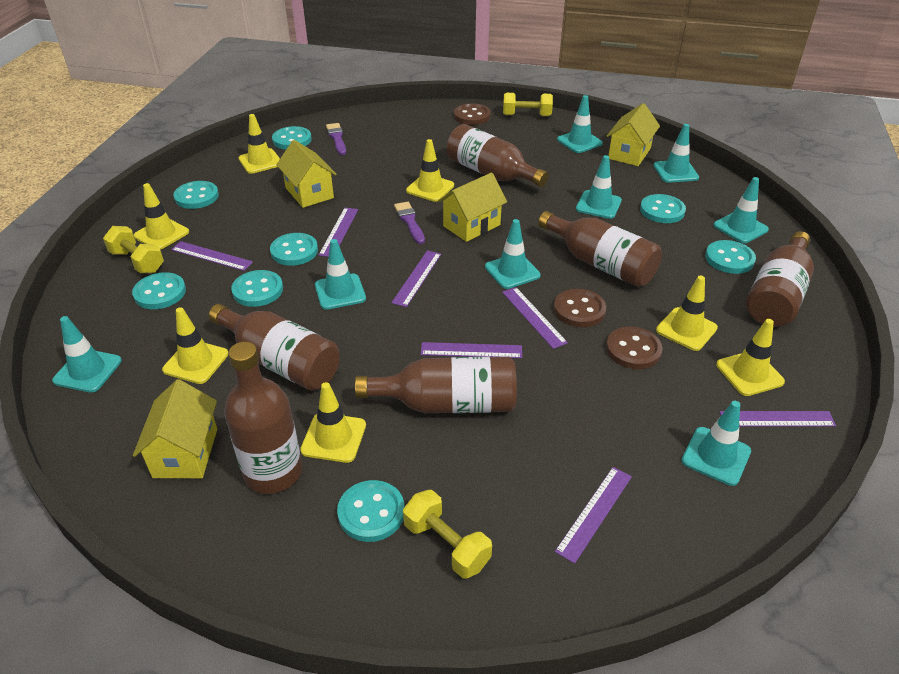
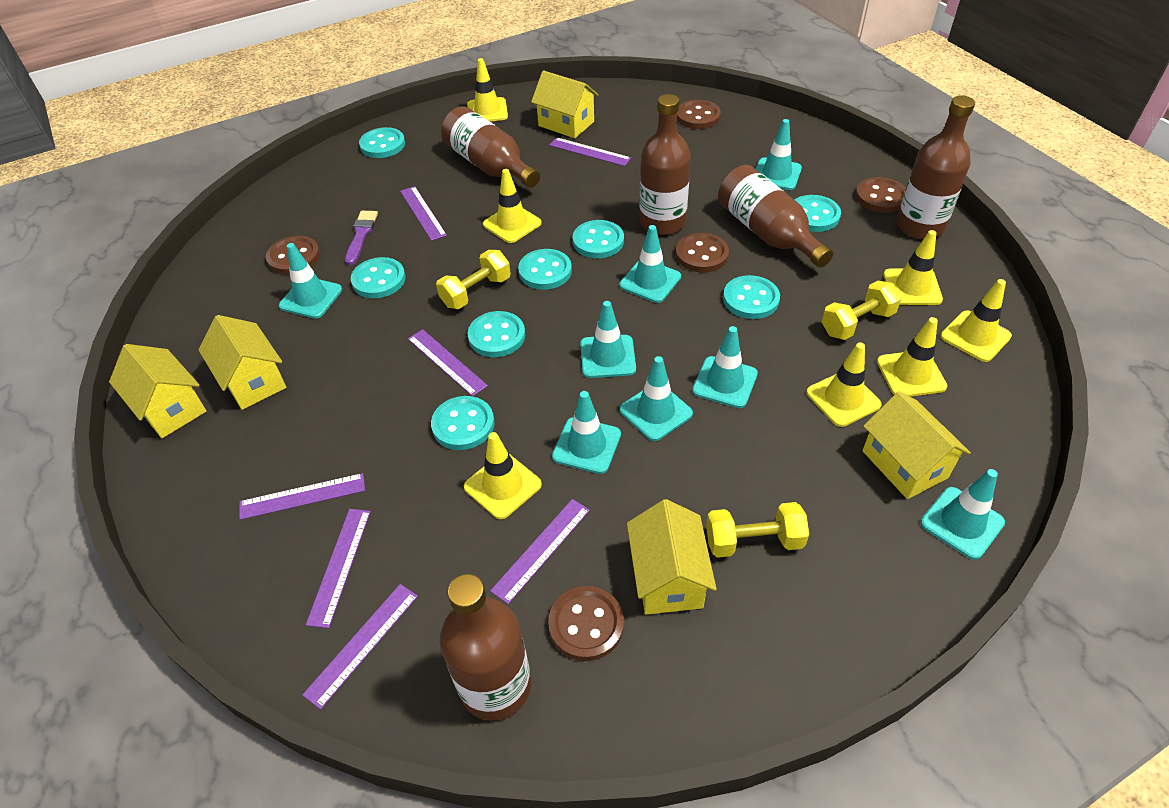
brown bottle: [209,304,340,391] [224,342,302,494] [355,357,517,413] [446,124,549,187] [538,211,662,287] [746,231,814,327] = 6 -> [440,574,531,721] [441,106,540,188] [639,94,691,235] [718,165,833,268] [896,95,975,239] = 5
brown button: [454,103,491,125] [554,289,606,327] [606,326,663,369] = 3 -> [266,236,320,275] [548,586,624,661] [676,233,729,273] [677,100,721,129] [856,177,906,213] = 5
purple brush: [326,123,346,155] [394,202,425,244] = 2 -> [345,211,378,265] = 1
yellow house: [133,379,217,478] [276,140,337,208] [438,173,507,242] [607,103,660,166] = 4 -> [109,344,206,438] [198,315,287,410] [531,70,599,138] [627,499,716,614] [862,391,971,499] = 5

